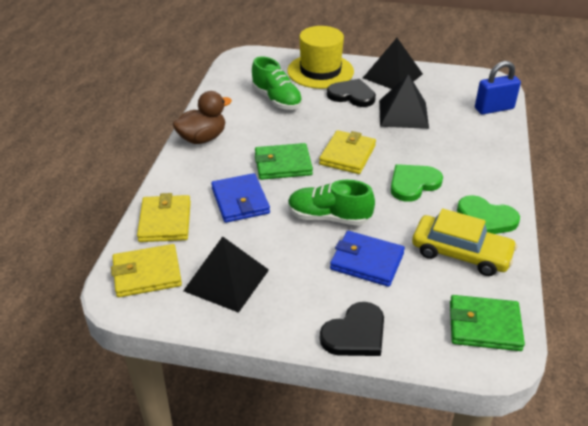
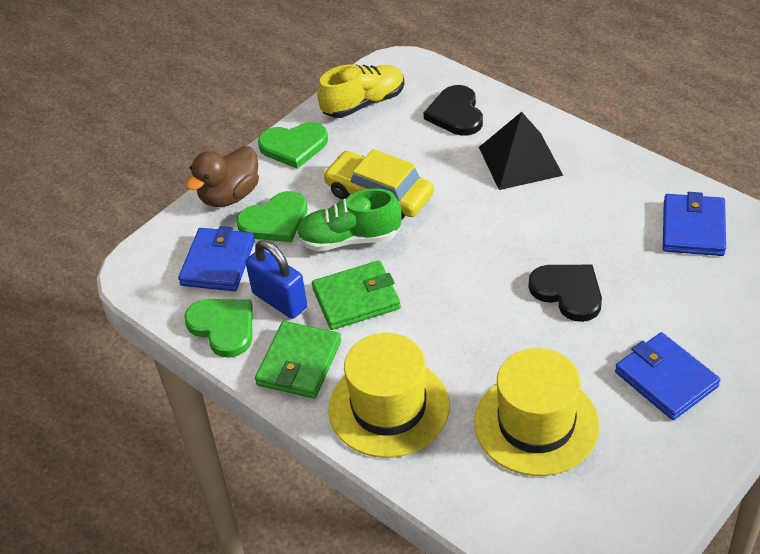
black pyramid: [183,236,269,313] [363,38,423,89] [379,74,429,129] = 3 -> [479,112,563,190] = 1
blue wallet: [211,173,270,223] [330,231,405,287] = 2 -> [178,226,255,291] [615,332,720,420] [663,192,726,256] = 3
green heart: [391,164,443,202] [457,195,520,234] = 2 -> [184,299,253,358] [236,191,308,242] [258,122,328,169] = 3
green shoe: [252,56,303,110] [288,180,375,226] = 2 -> [296,188,402,251] = 1
yellow hat: [287,26,354,89] = 1 -> [328,333,450,458] [474,348,600,476] = 2
yellow shoe: none = 0 -> [317,64,404,118] = 1
yellow wallet: [111,244,182,297] [137,193,191,242] [319,130,376,174] = 3 -> none = 0

